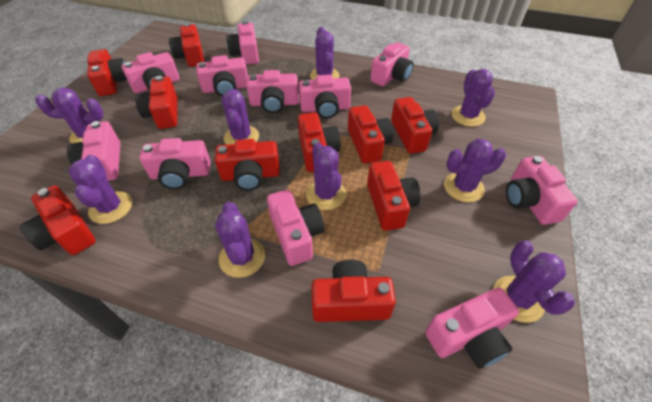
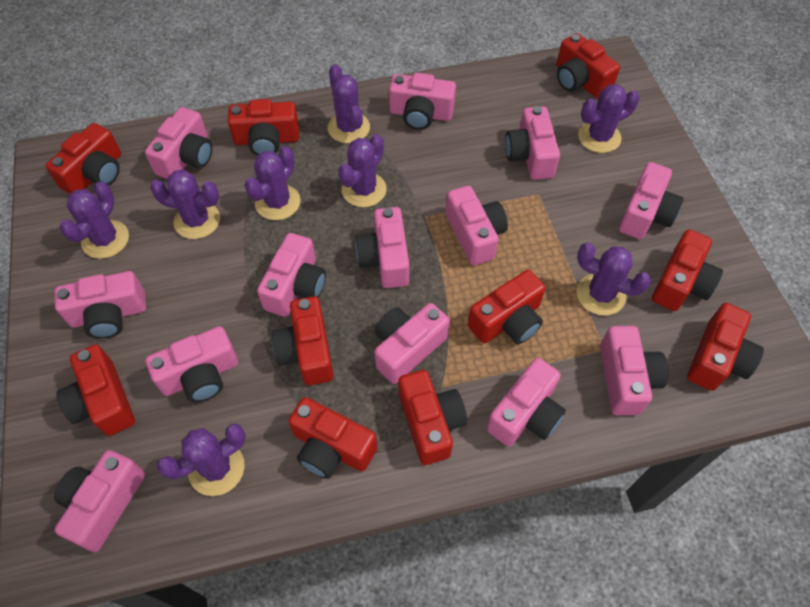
pink camera: [67,121,121,181] [122,52,179,93] [140,138,211,189] [196,55,248,97] [226,21,259,65] [246,70,299,113] [267,190,325,266] [299,75,351,119] [370,42,413,86] [425,287,519,369] [506,156,578,225] = 11 -> [54,271,146,339] [54,450,145,552] [145,107,212,179] [145,326,238,402] [257,233,326,317] [355,207,410,288] [374,303,450,384] [389,73,456,130] [446,186,508,266] [487,358,566,446] [505,106,560,180] [600,326,669,415] [619,162,684,239] = 13
purple cactus: [35,88,103,144] [69,155,132,224] [215,202,265,278] [222,89,259,145] [306,143,346,210] [310,27,340,80] [444,139,506,202] [451,69,495,127] [493,240,575,323] = 9 -> [59,182,129,259] [150,169,220,239] [157,423,246,496] [244,147,301,220] [328,64,370,143] [338,134,387,207] [577,243,651,316] [578,84,639,153] = 8

